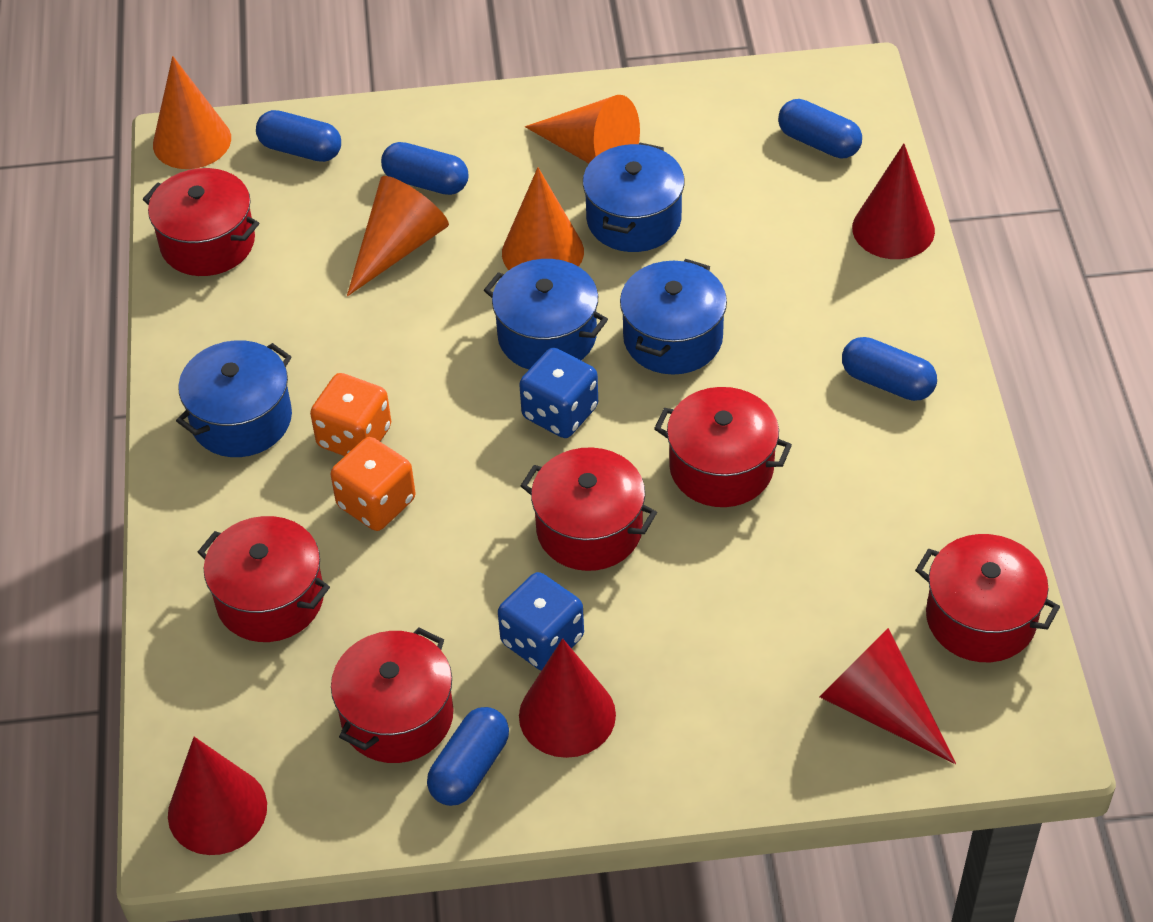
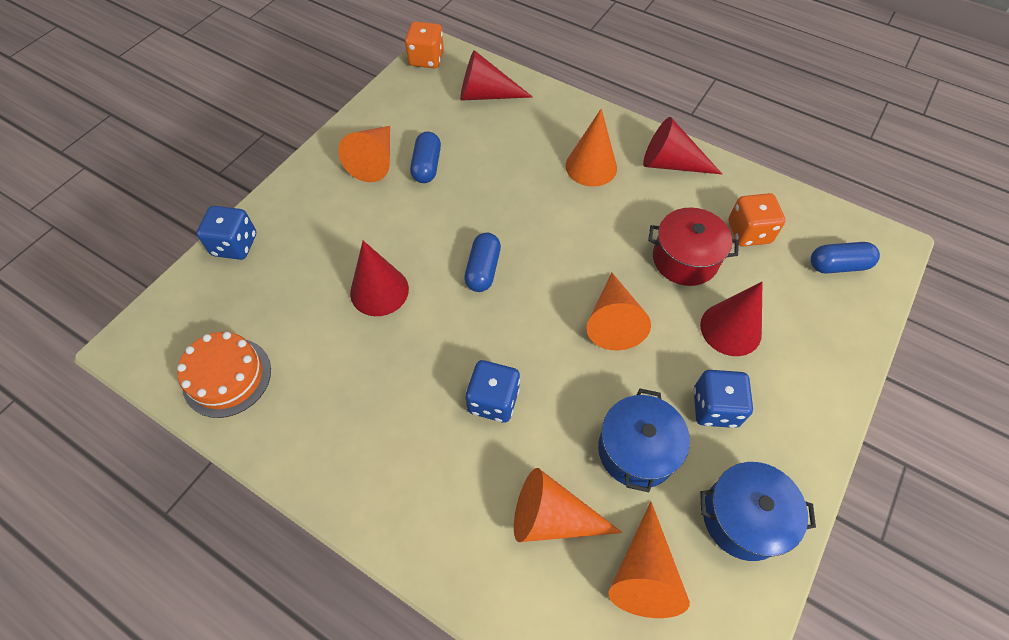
blue capsule: [256,110,341,162] [381,142,468,195] [427,707,509,806] [778,99,862,159] [842,337,937,401] = 5 -> [410,132,441,183] [464,233,501,292] [811,242,880,274] = 3
blue dice: [498,572,584,671] [519,348,598,438] = 2 -> [197,206,256,260] [466,360,520,423] [693,370,753,428] = 3
blue pot: [176,340,292,457] [484,259,608,370] [583,143,685,252] [620,259,727,374] = 4 -> [598,389,690,492] [700,462,816,561] = 2
orange cake: none = 0 -> [177,332,271,418] = 1
orange cone: [153,56,231,169] [347,176,449,296] [502,167,584,270] [525,95,640,163] = 4 -> [338,126,390,182] [514,468,622,542] [566,108,617,187] [587,273,651,350] [608,501,690,618] = 5
red pot: [143,168,259,276] [198,516,330,642] [331,627,454,763] [521,447,657,571] [654,387,792,507] [915,534,1060,662] = 6 -> [648,207,739,286] = 1

